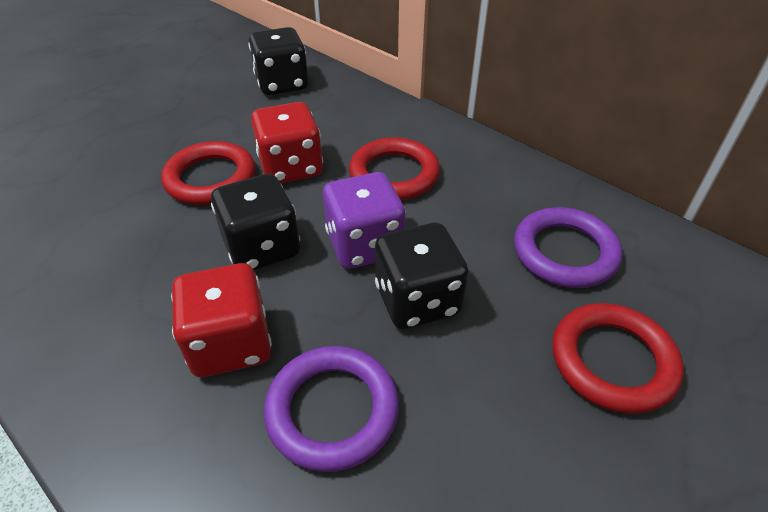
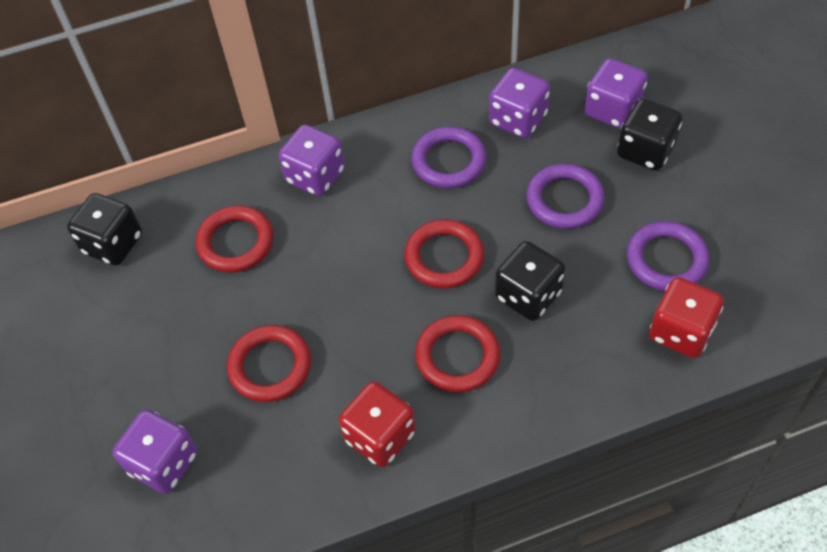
purple dice: [323,172,406,269] = 1 -> [113,410,197,494] [279,124,345,196] [489,68,550,138] [585,58,648,129] = 4
purple ring: [264,346,399,472] [514,207,623,288] = 2 -> [411,127,487,188] [526,164,605,229] [627,221,710,291] = 3
red ring: [161,141,255,205] [349,137,440,200] [552,303,684,414] = 3 -> [196,205,273,272] [227,325,311,402] [404,219,484,288] [415,315,501,392] = 4

